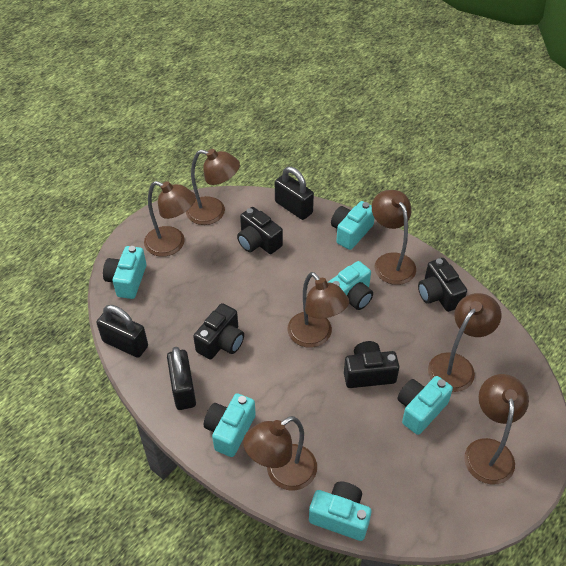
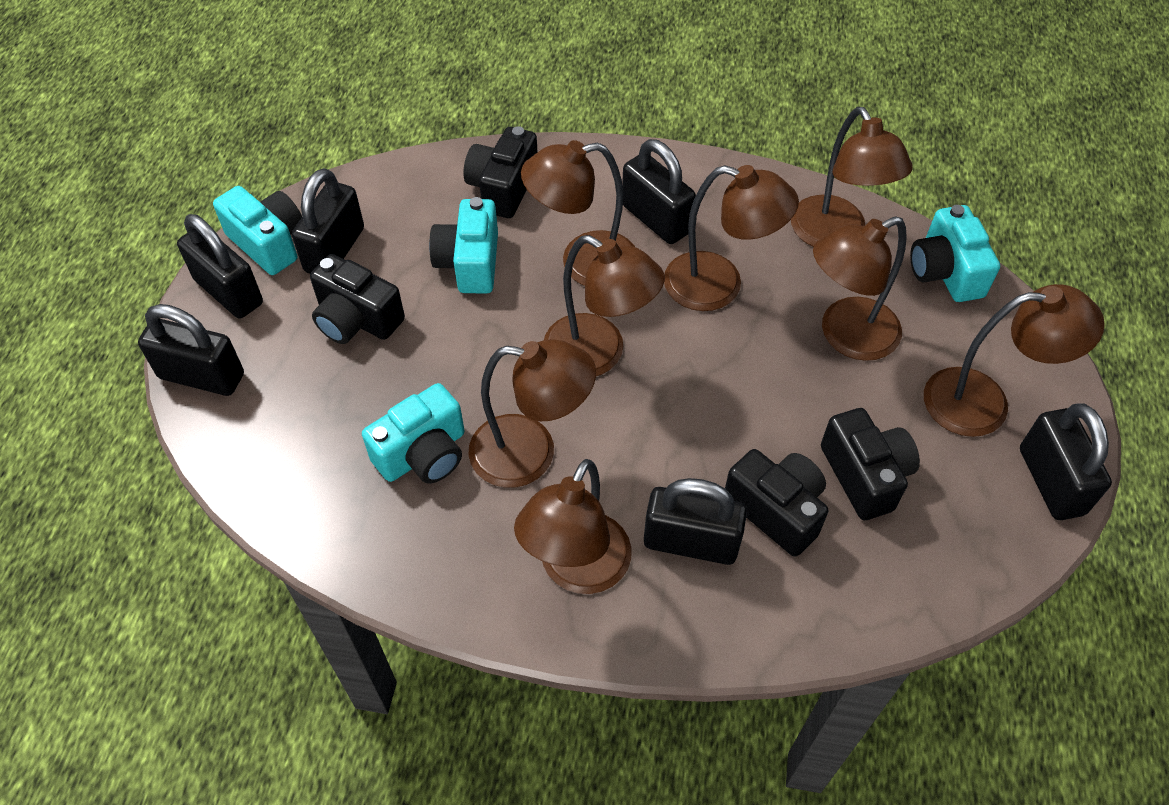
black padlock: [97,305,148,358] [167,347,196,410] [275,166,314,220] = 3 -> [138,304,244,396] [177,214,263,318] [292,168,364,274] [622,139,696,244] [644,478,747,565] [1020,404,1112,520] = 6
brown lamp: [144,181,196,257] [186,149,240,225] [243,416,317,491] [287,272,349,348] [372,190,416,285] [428,293,501,392] [464,374,529,485] = 7 -> [468,339,596,488] [514,459,632,594] [521,140,635,286] [544,235,665,376] [664,165,799,311] [791,107,912,247] [813,216,907,361] [924,284,1105,437] = 8
turquoise camera: [103,246,146,299] [204,393,256,457] [309,482,371,541] [328,261,373,310] [331,201,375,250] [397,376,453,435] = 6 -> [213,186,302,275] [362,383,465,484] [429,197,498,294] [910,205,1000,302] = 4

